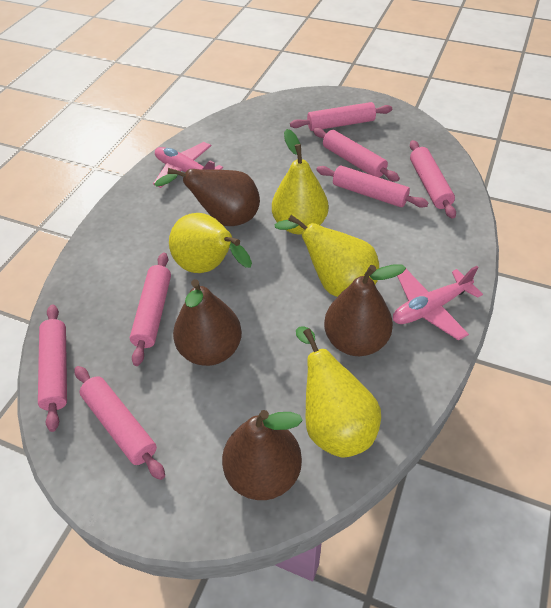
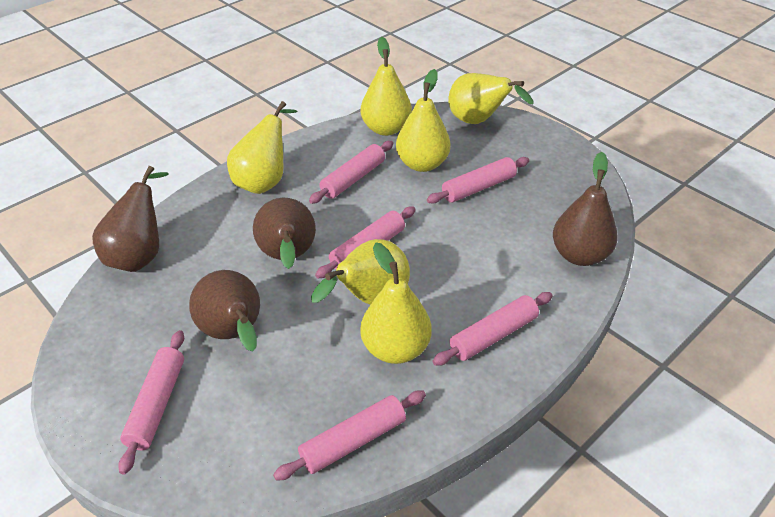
pink plane: [153,142,223,188] [393,266,483,341] = 2 -> none = 0
pink rolling pin: [38,304,67,432] [74,366,165,480] [130,253,171,366] [290,102,392,131] [313,128,400,182] [316,165,428,208] [410,140,456,219] = 7 -> [118,330,184,475] [273,391,426,481] [309,141,393,204] [315,206,416,278] [427,157,530,204] [432,292,553,366] = 6
yellow pear: [169,213,252,273] [272,129,328,235] [275,215,379,297] [296,326,381,457] = 4 -> [227,101,298,194] [311,239,410,305] [360,242,432,364] [361,37,412,136] [396,69,451,172] [448,73,533,124] = 6

